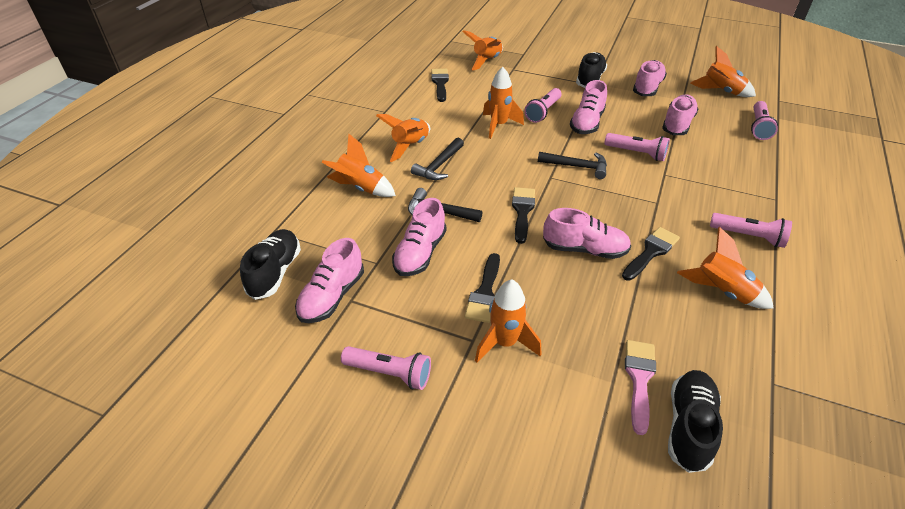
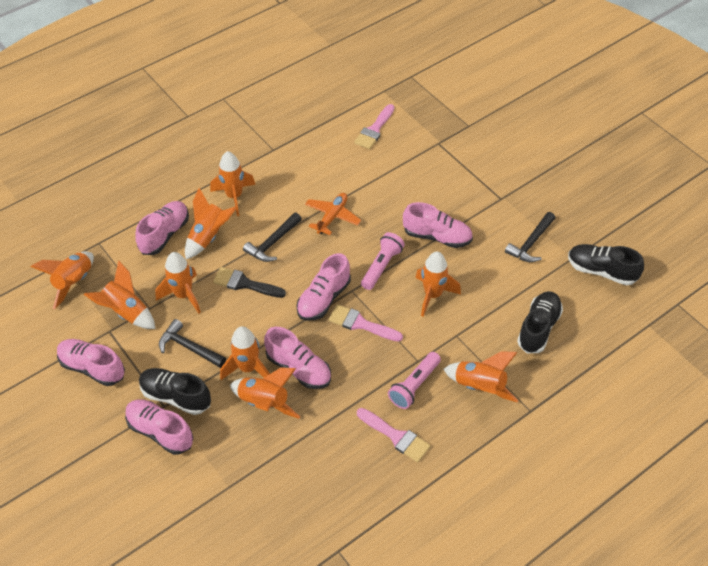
black brush: [431,69,449,102] [464,253,500,323] [512,187,535,244] [622,227,680,281] = 4 -> [213,267,286,298] = 1
orange plane: none = 0 -> [305,193,361,235] = 1
orange rocket: [321,134,396,197] [376,114,430,162] [463,30,503,70] [475,279,541,363] [483,67,524,139] [677,227,774,309] [690,46,756,97] = 7 -> [31,251,94,309] [84,260,155,329] [155,252,201,313] [185,188,237,259] [210,151,256,216] [220,326,270,380] [230,368,300,419] [415,252,461,316] [444,351,518,402] = 9
pink brush: [625,340,656,435] = 1 -> [328,304,403,342] [354,104,394,149] [357,408,430,462] = 3
pink flashlight: [341,346,431,390] [525,88,561,123] [605,133,670,161] [710,213,792,248] [751,101,778,140] = 5 -> [361,232,405,290] [388,352,441,409] = 2

